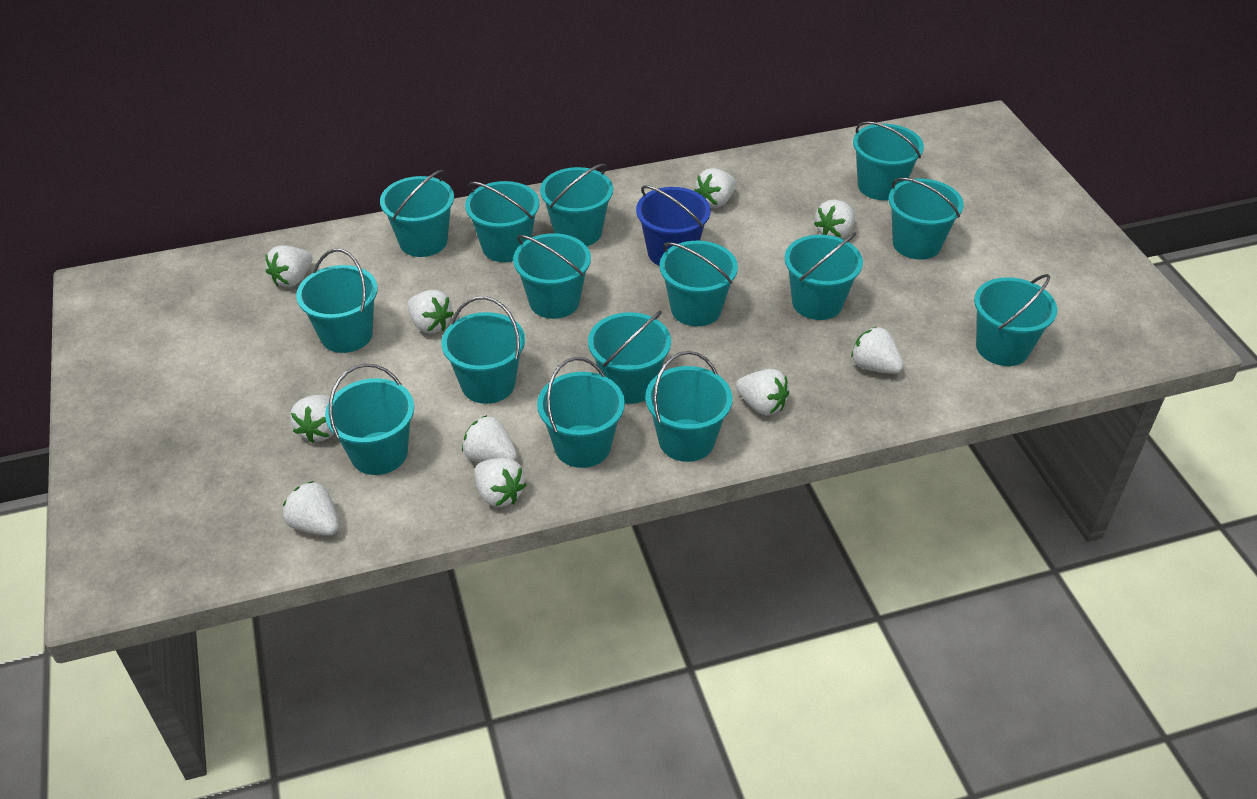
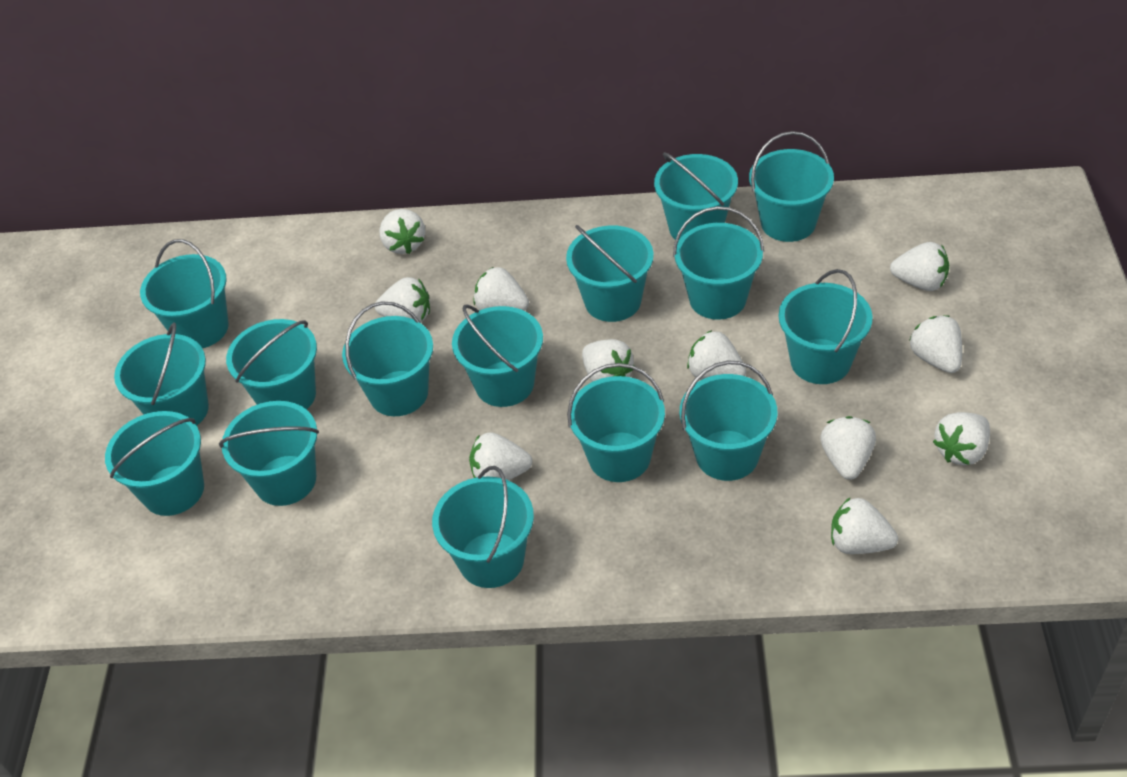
blue bucket: [636,185,710,266] = 1 -> none = 0
white strawberry: [265,245,313,287] [283,481,339,536] [290,395,334,443] [407,290,454,334] [462,415,517,463] [474,458,526,507] [694,168,736,208] [736,369,789,416] [814,200,855,239] [851,327,904,374] = 10 -> [375,277,430,322] [379,209,425,254] [469,432,532,480] [473,267,529,311] [582,339,634,382] [687,330,746,379] [820,416,876,480] [831,497,898,554] [890,242,949,291] [909,316,962,373] [933,412,990,466] = 11

